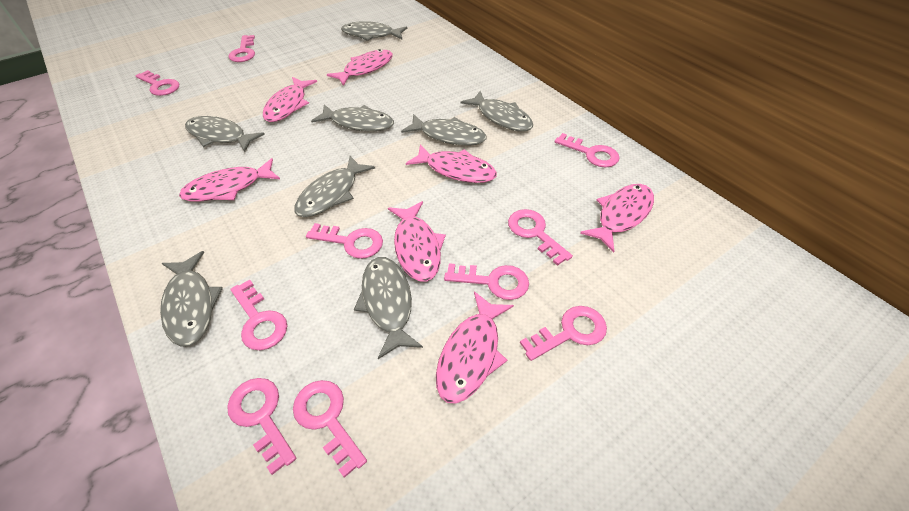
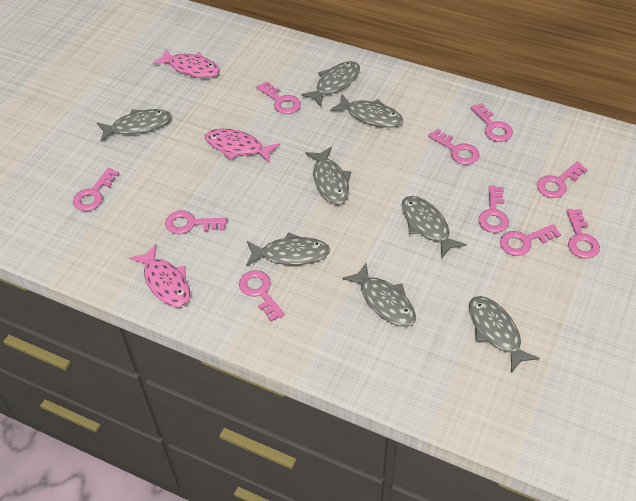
pink fish: [179,158,280,202] [263,77,317,122] [327,49,393,86] [388,201,446,282] [406,144,497,183] [436,292,514,404] [580,184,654,252] = 7 -> [129,244,190,307] [153,48,220,78] [205,129,280,163] = 3

